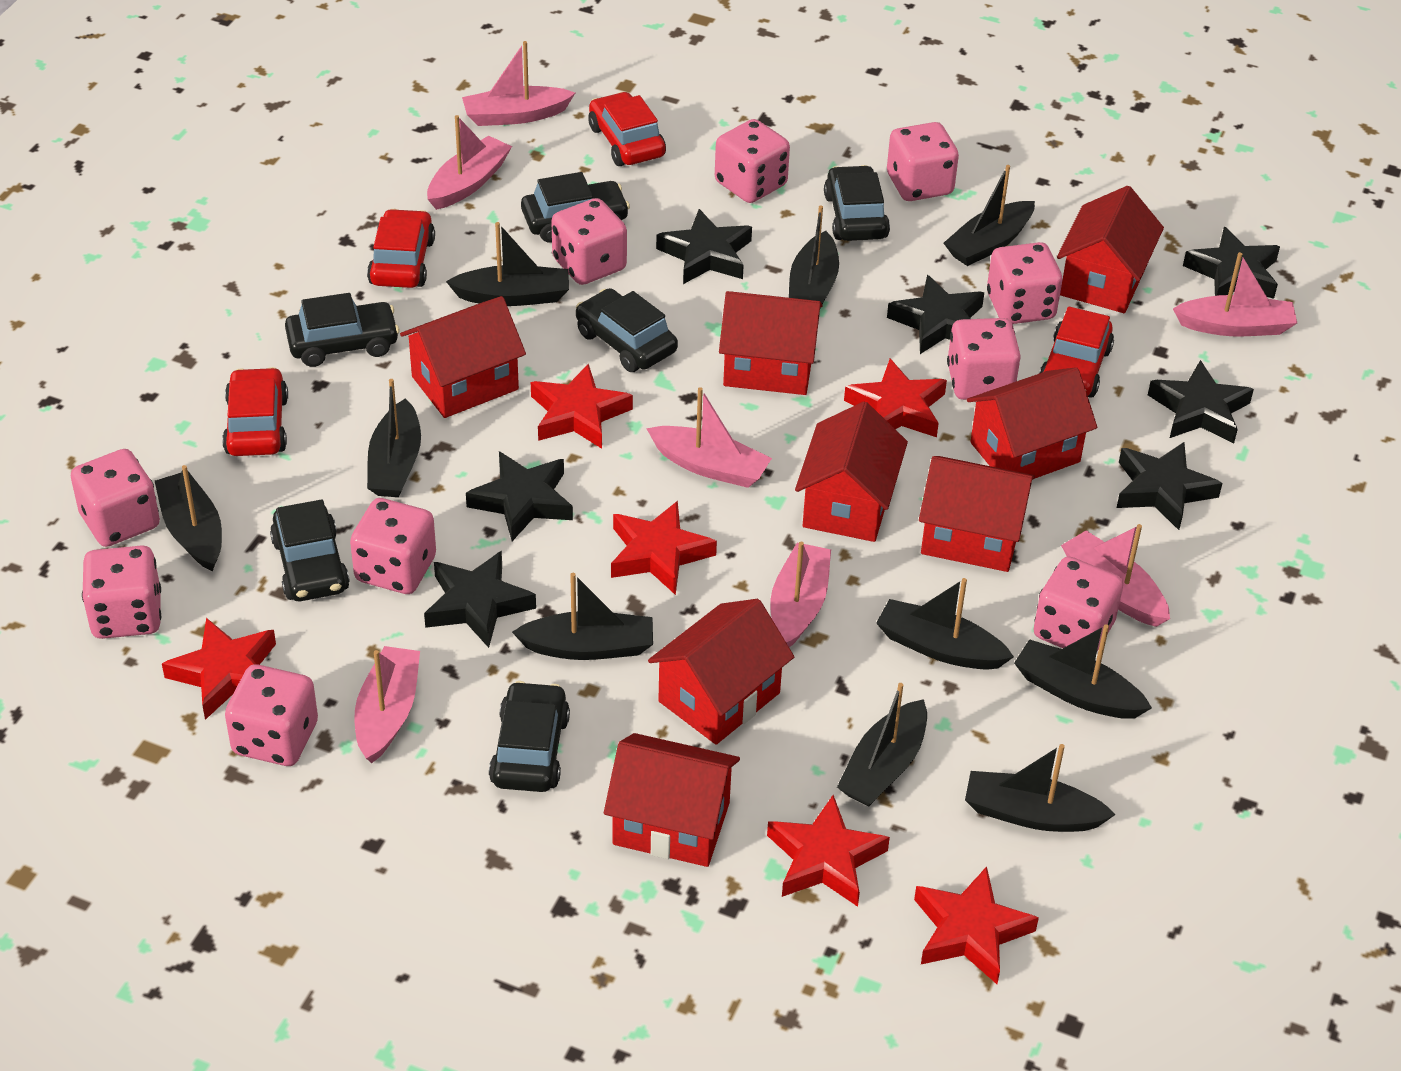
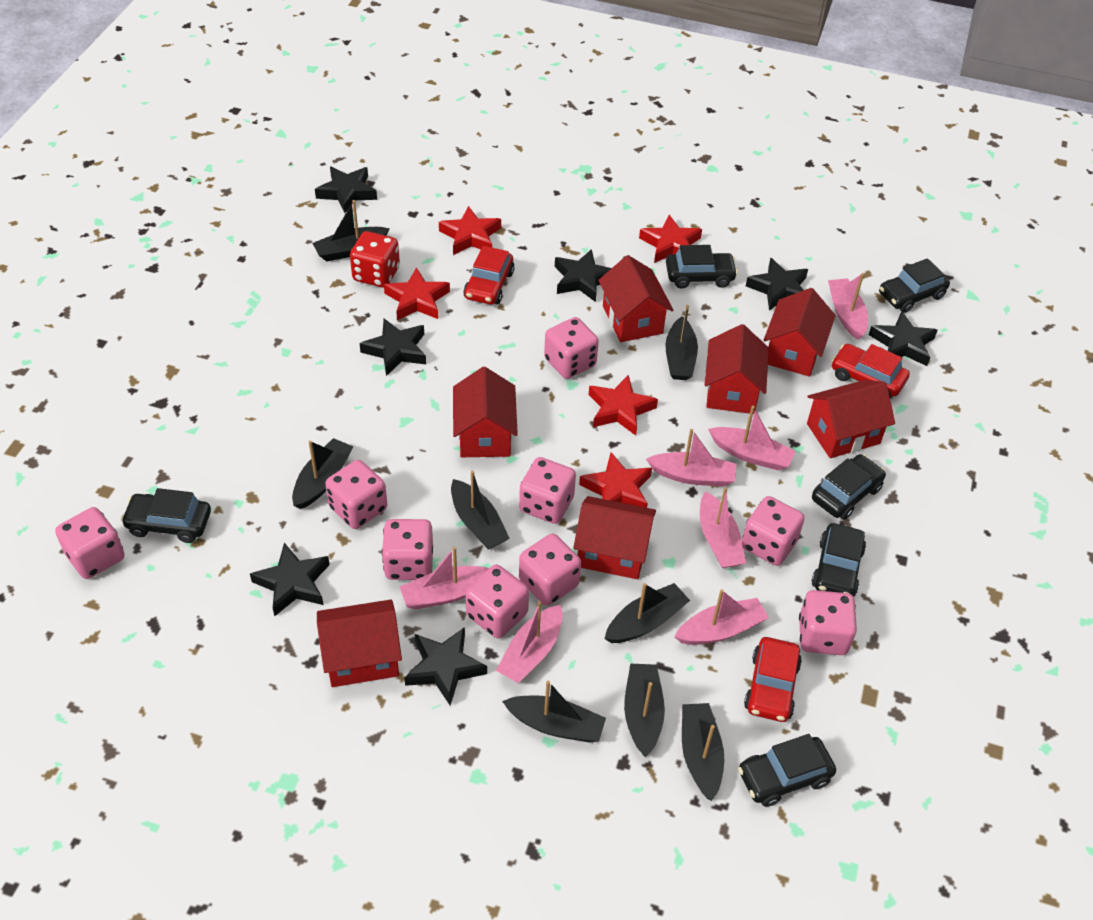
black boat: [155,465,222,572] [367,379,421,497] [446,222,569,306] [512,573,653,660] [789,205,839,304] [837,683,927,806] [876,578,1014,670] [944,165,1035,266] [965,744,1116,832] [1014,624,1152,719] = 10 -> [292,438,353,509] [312,200,390,262] [451,471,510,549] [502,681,606,743] [604,583,690,643] [624,664,665,757] [666,305,698,380] [682,703,724,801] = 8
pink dice: [71,449,160,547] [82,545,161,639] [225,664,318,766] [350,498,436,594] [551,198,627,285] [715,119,790,203] [887,122,959,201] [947,318,1021,400] [987,242,1062,324] [1033,556,1123,651] = 10 -> [55,507,125,579] [325,460,387,529] [382,519,433,580] [465,565,529,639] [519,457,576,524] [519,534,581,606] [544,317,599,379] [742,496,805,566] [799,590,857,655] = 9
red car: [222,367,288,456] [367,209,435,288] [588,92,666,166] [1039,307,1114,398] = 4 -> [463,246,515,305] [744,637,802,722] [832,344,910,397] = 3
red dice: none = 0 -> [350,231,400,288] = 1
red house: [400,296,526,418] [604,733,740,867] [648,599,794,745] [719,291,823,395] [795,402,908,542] [919,456,1035,572] [967,367,1097,479] [1057,186,1164,313] = 8 -> [317,600,402,687] [453,367,518,457] [573,496,656,579] [598,255,673,342] [705,324,769,414] [764,288,836,377] [807,380,895,458] = 7
red star: [162,618,276,720] [531,363,633,449] [611,501,717,595] [767,795,890,907] [844,359,947,437] [914,866,1039,984] = 6 -> [384,267,450,320] [439,206,501,255] [579,452,652,508] [589,375,658,435] [639,215,702,263] = 5

